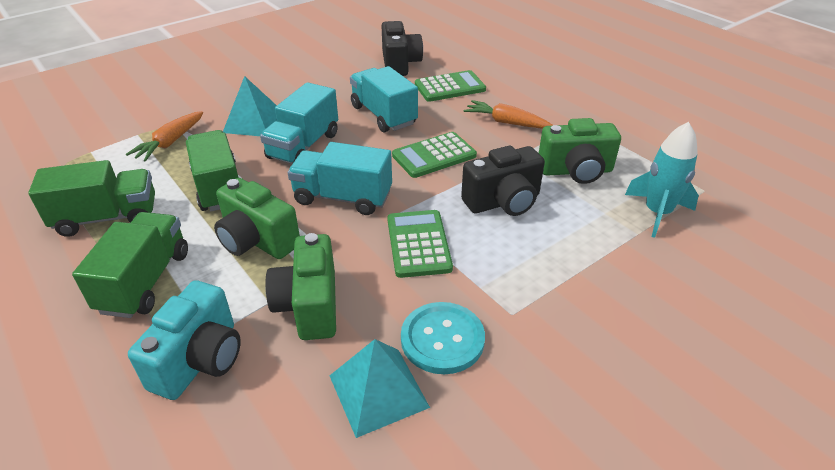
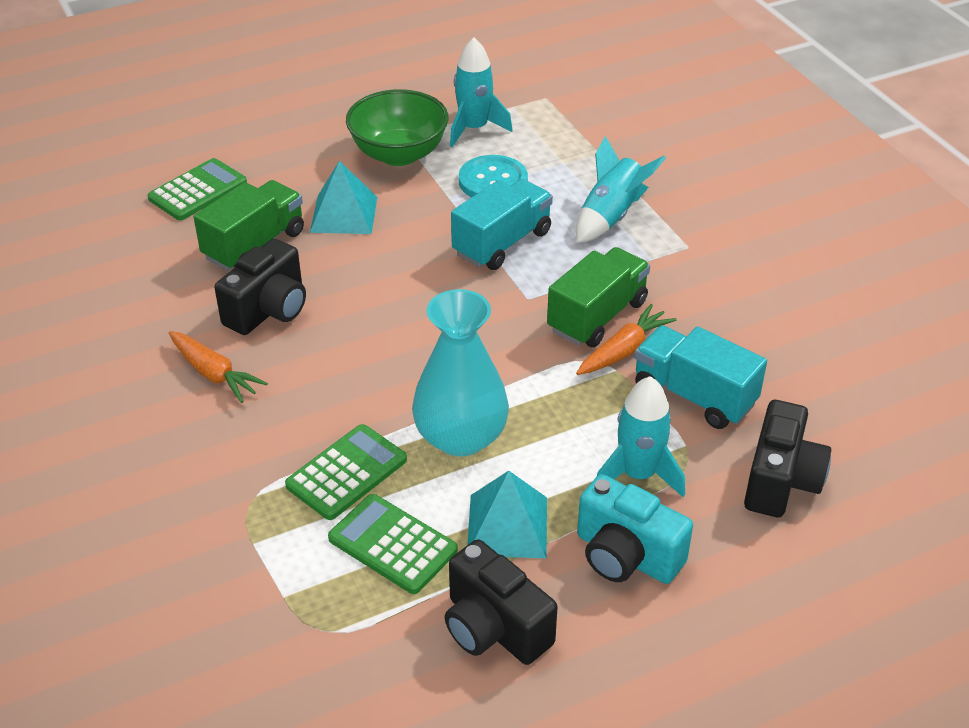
black camera: [382,21,423,76] [461,146,545,216] = 2 -> [215,238,306,335] [445,539,558,665] [744,400,831,517] = 3
green bowl: none = 0 -> [346,89,449,166] = 1
green camera: [214,178,300,259] [265,233,336,340] [539,118,621,184] = 3 -> none = 0
green truck: [28,160,155,237] [72,212,188,318] [186,130,238,211] = 3 -> [194,180,304,271] [547,247,650,347] = 2
turquoise rocket: [625,122,699,238] = 1 -> [450,37,513,147] [576,136,666,243] [597,376,685,497] = 3
turquoise truck: [260,82,338,164] [288,142,392,215] [350,66,418,132] = 3 -> [451,179,553,270] [635,325,767,429] = 2
turquoise vase: none = 0 -> [412,289,509,457] = 1

